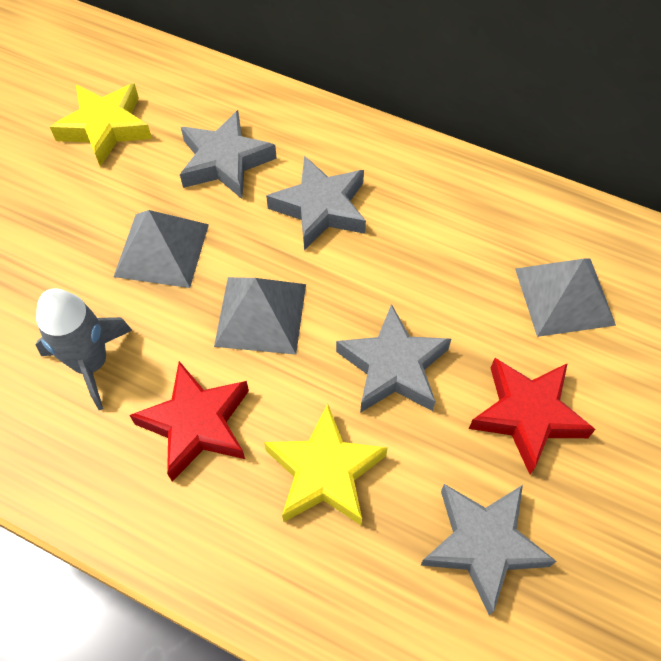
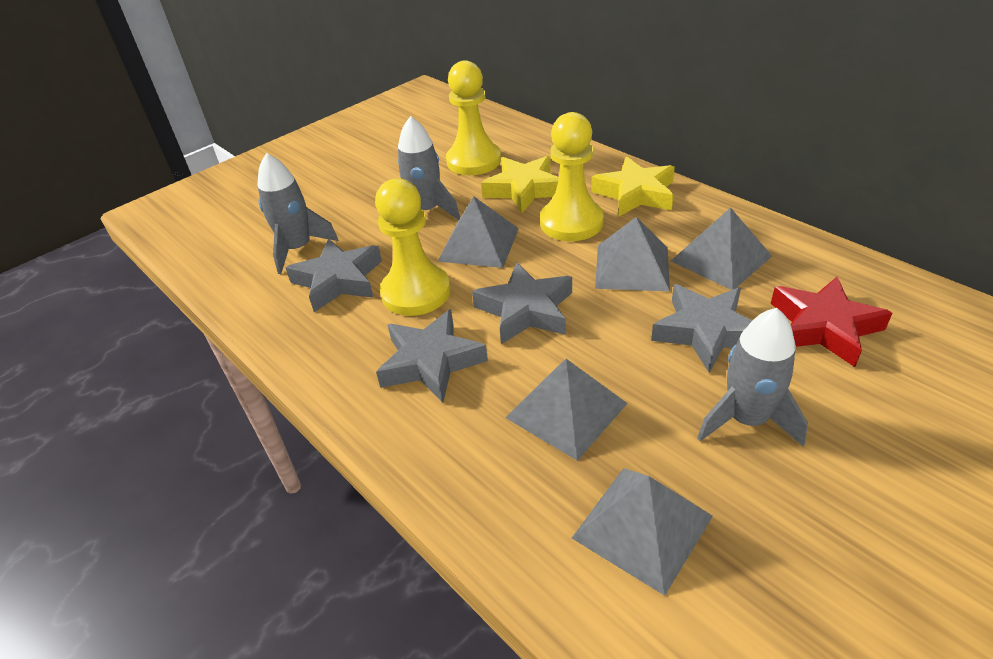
grey pyramid: [114,210,209,288] [214,277,306,355] [515,258,616,337] = 3 -> [438,196,519,268] [505,359,628,461] [572,468,713,596] [595,217,670,292] [671,207,772,290] = 5
grey rocket: [36,288,132,410] = 1 -> [257,153,339,274] [398,116,460,220] [697,308,808,446] = 3
red star: [129,361,249,481] [469,358,596,474] = 2 -> [771,277,892,367] = 1
yellow pawn: none = 0 -> [375,178,451,316] [446,60,501,175] [540,112,604,241] = 3

